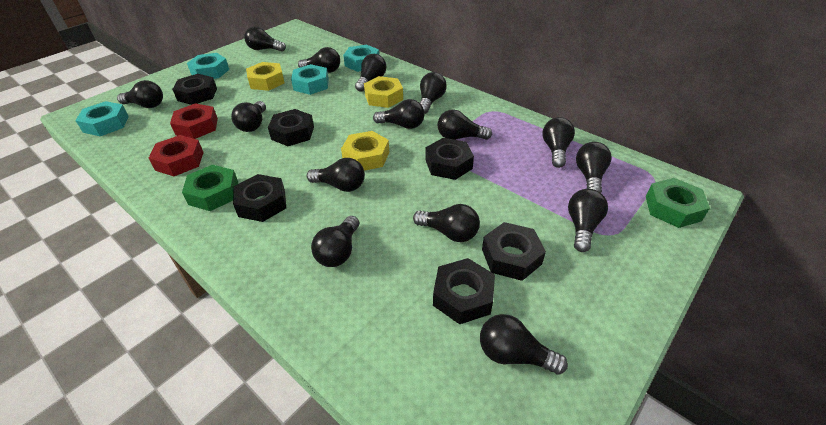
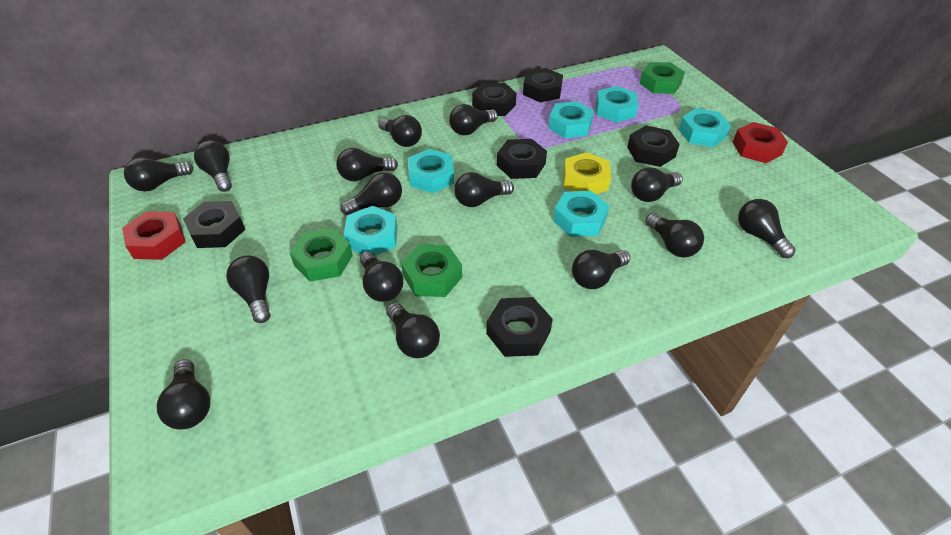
green nut: [182,165,239,211] [646,178,710,228] = 2 -> [290,228,353,282] [401,245,462,297] [639,62,685,94] = 3
turquoise nut: [75,101,129,136] [187,53,229,79] [291,64,329,95] [343,45,379,72] = 4 -> [344,206,398,256] [408,149,454,193] [548,101,594,138] [553,191,609,237] [596,86,639,123] [679,108,731,147] = 6
yellow nut: [246,62,285,91] [341,131,389,171] [364,76,403,108] = 3 -> [563,152,611,194] = 1

